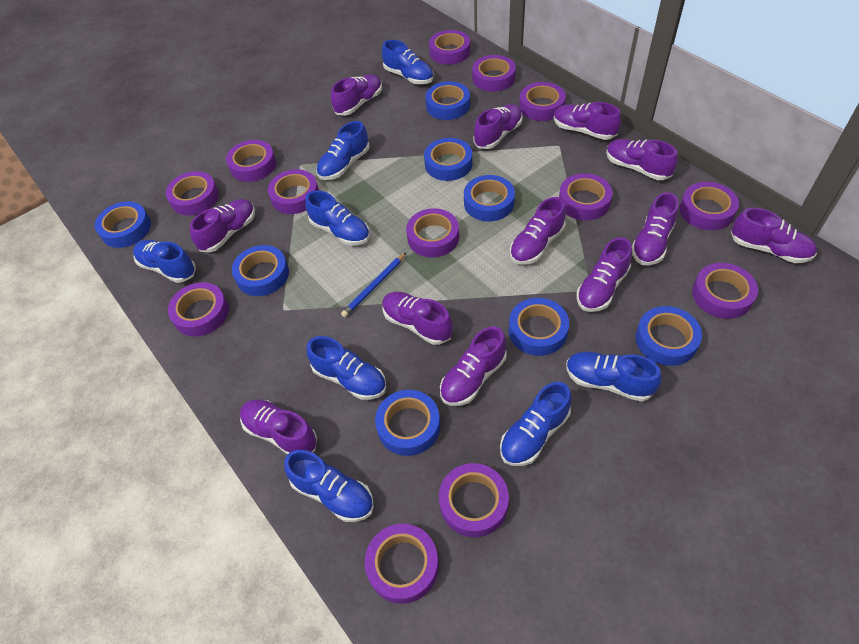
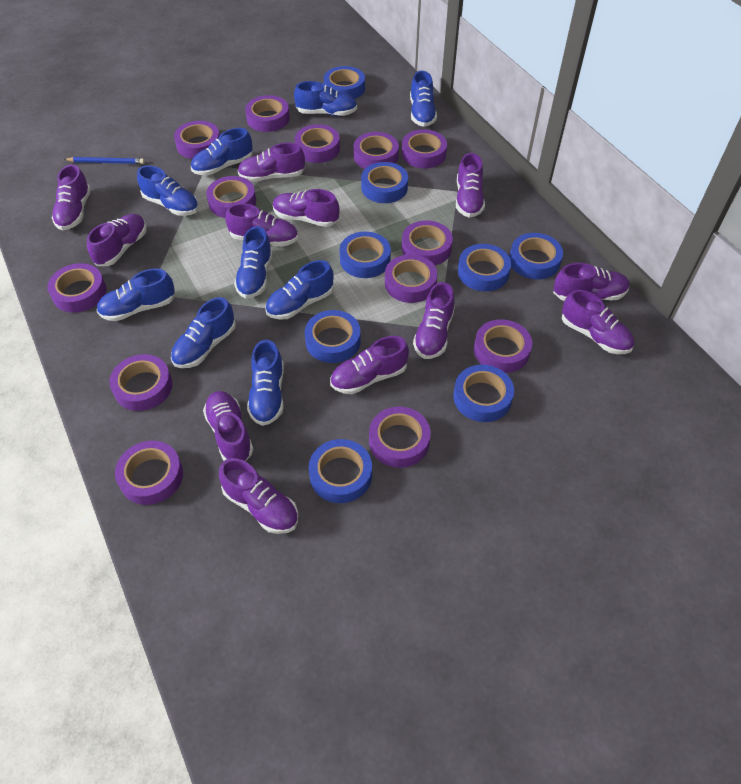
blue shoe: [133,240,196,283] [284,450,374,522] [305,191,370,246] [307,336,386,400] [317,121,370,180] [382,40,433,84] [500,382,572,466] [566,352,662,402] = 8 -> [96,268,175,321] [137,165,199,216] [171,297,236,368] [191,128,253,175] [234,226,273,299] [247,340,284,426] [265,260,334,320] [294,81,357,116] [410,71,437,127] = 9

